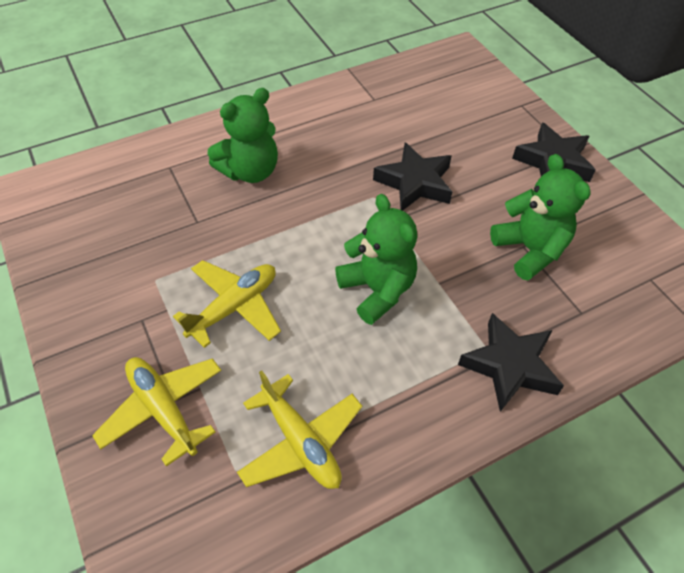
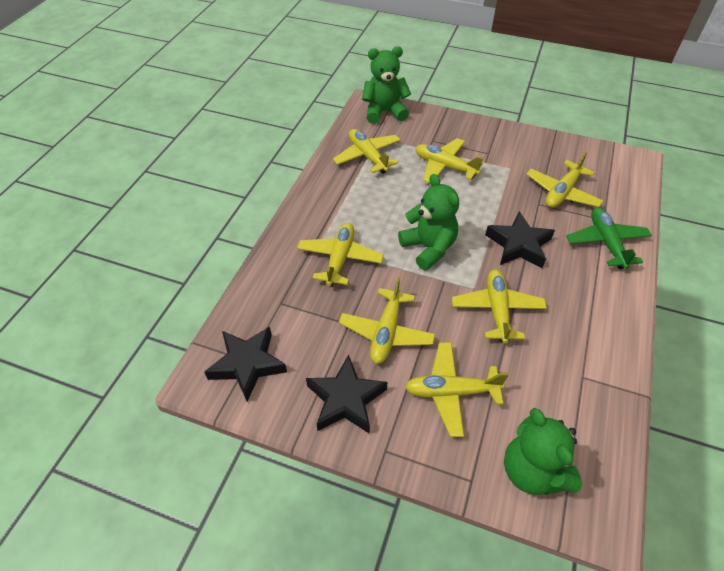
green plane: none = 0 -> [566,207,652,269] = 1
yellow plane: [92,357,221,467] [173,260,281,348] [237,370,362,489] = 3 -> [297,223,384,286] [333,129,401,174] [339,277,435,364] [405,342,509,437] [415,138,484,183] [452,269,547,344] [526,152,603,208] = 7

